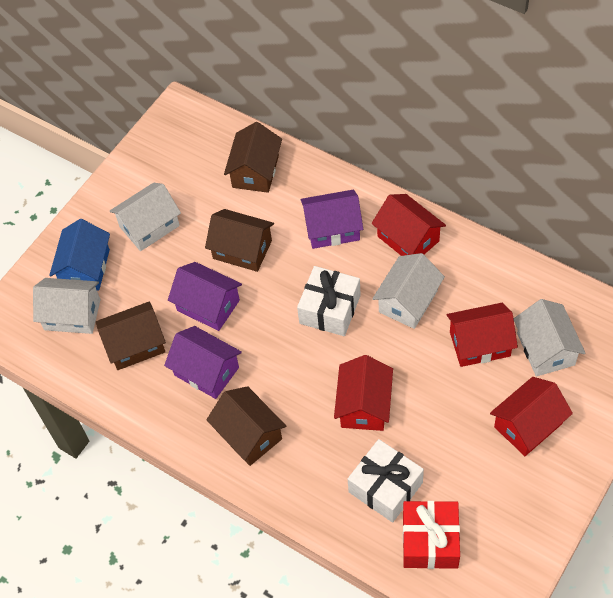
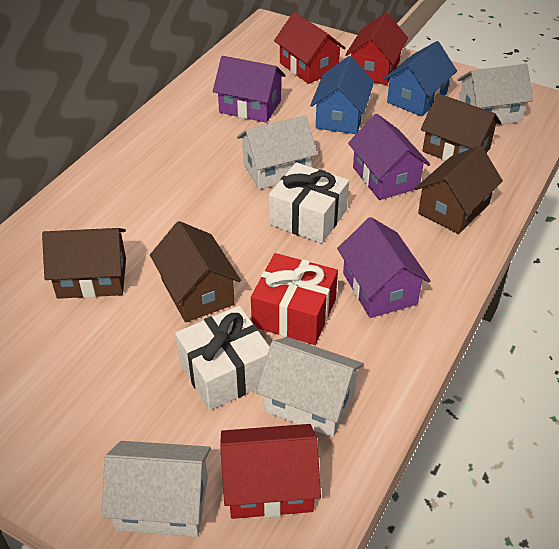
blue house: [49,219,110,291] = 1 -> [310,56,374,134] [383,41,457,117] = 2
red house: [334,355,393,431] [372,194,446,256] [447,303,518,367] [490,377,573,456] = 4 -> [220,424,321,519] [274,12,346,84] [345,12,408,85] = 3

